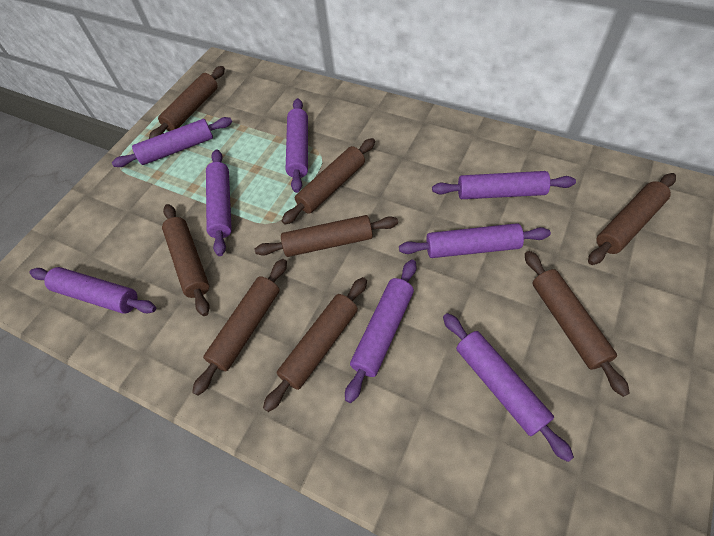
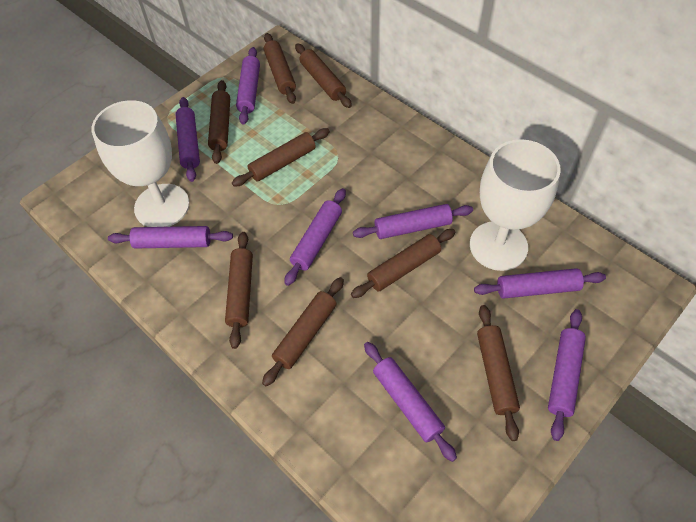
white goblet: none = 0 -> [92,100,189,227] [470,139,560,271] = 2

